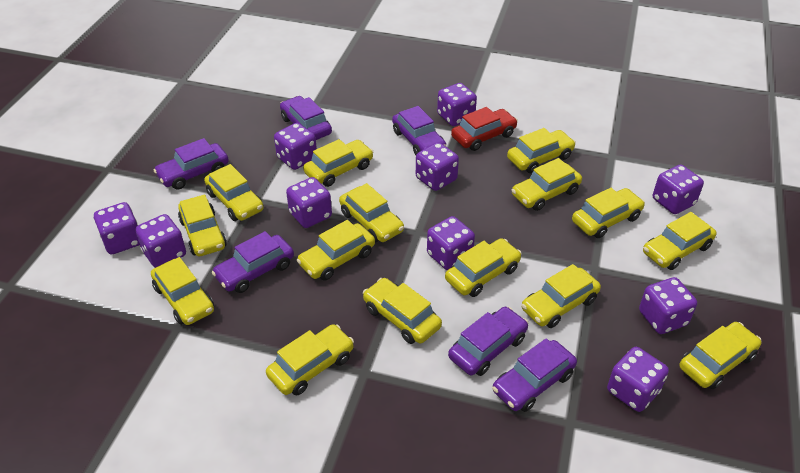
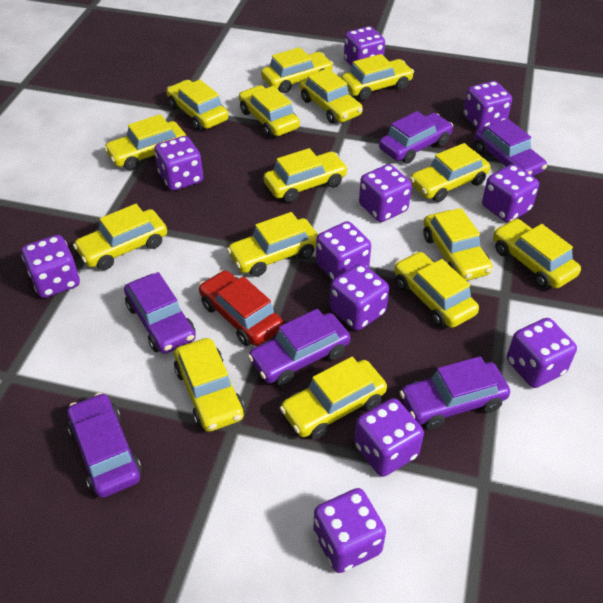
purple dice: [94,202,140,255] [135,214,186,268] [274,123,317,170] [286,177,332,228] [416,142,459,191] [427,216,475,270] [437,83,477,126] [607,347,669,412] [639,277,697,334] [653,165,704,214] = 10 -> [21,235,80,298] [154,136,203,191] [314,488,386,573] [316,221,371,280] [330,263,389,331] [344,26,385,67] [354,398,424,477] [359,164,412,222] [463,81,512,130] [482,164,539,223] [507,318,577,388] = 11

